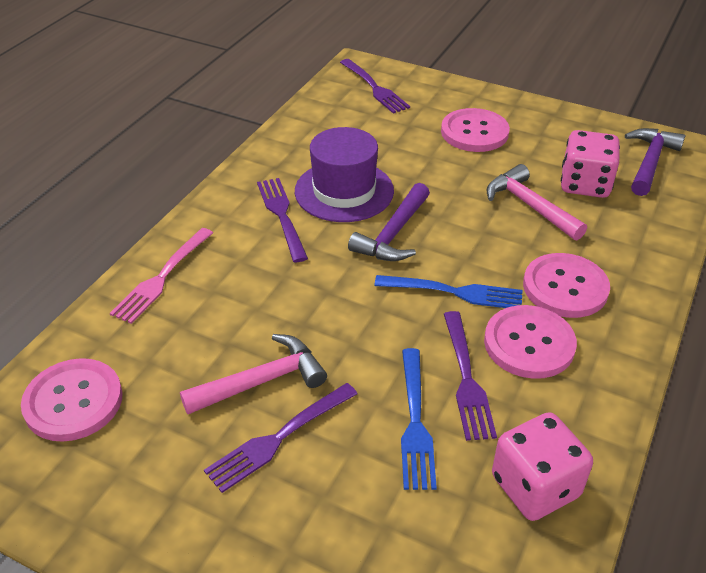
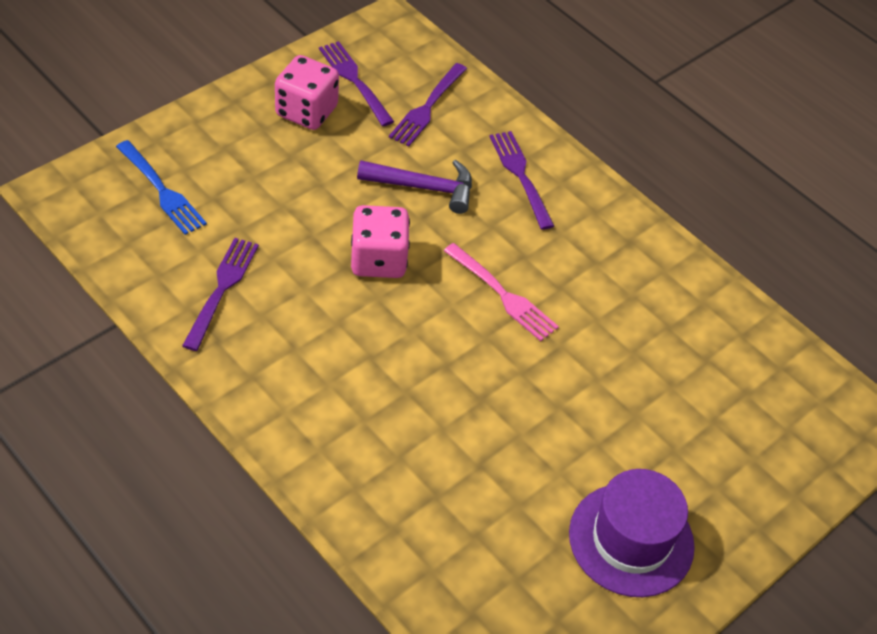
blue fork: [374,275,522,308] [401,348,437,490] = 2 -> [116,140,207,235] = 1
pink button: [21,358,123,442] [441,108,510,152] [484,305,577,379] [523,253,610,318] = 4 -> none = 0
pink hammer: [180,334,327,414] [486,164,587,241] = 2 -> none = 0
purple hammer: [348,183,430,261] [625,128,686,196] = 2 -> [357,160,472,214] = 1

